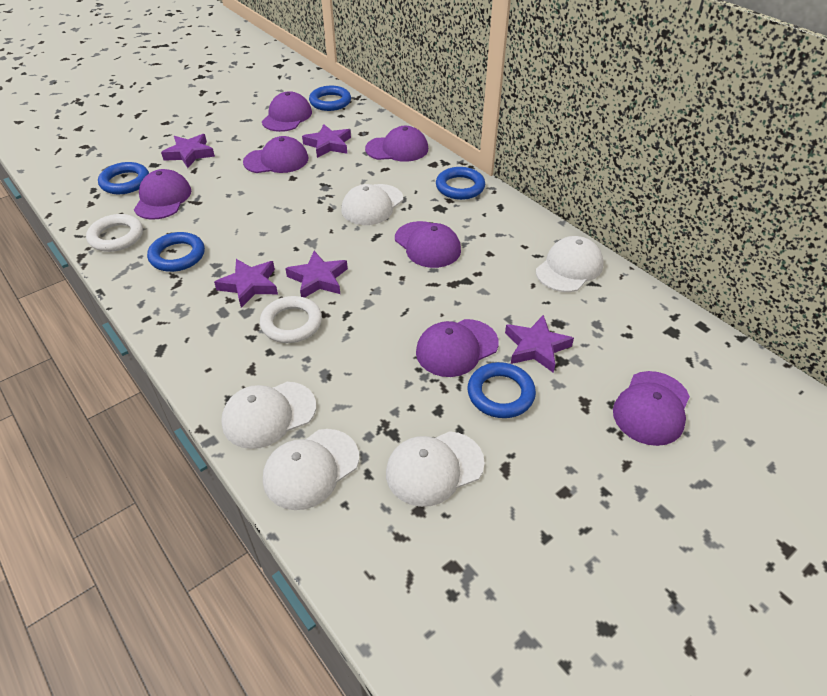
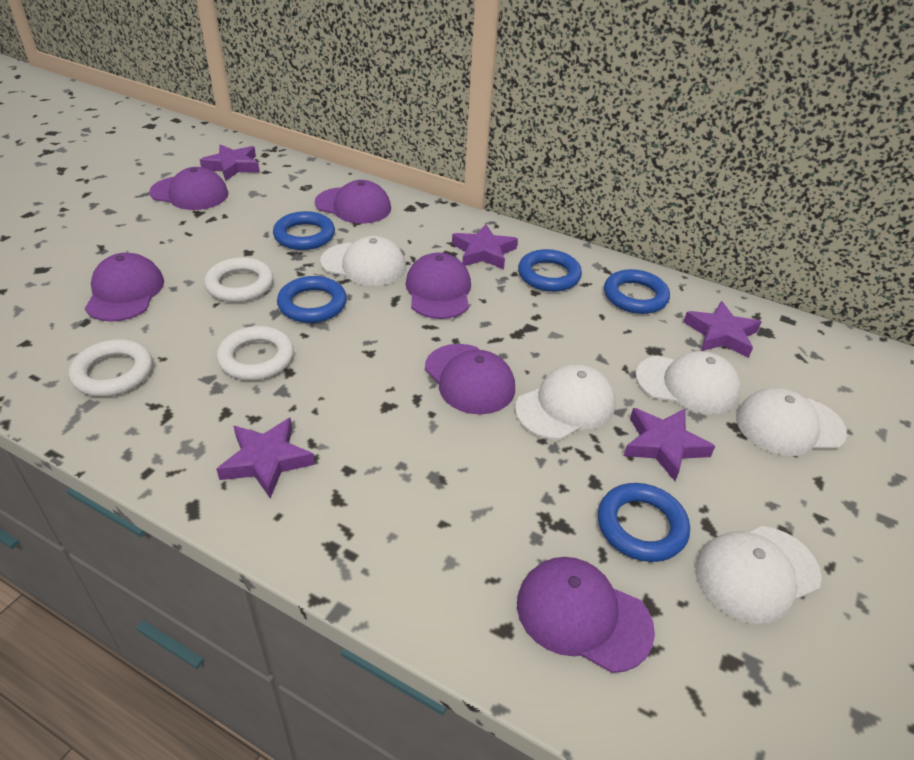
purple cap: [134,169,191,220] [243,136,308,173] [262,91,312,132] [365,126,428,162] [395,221,461,268] [416,319,499,377] [613,371,690,446] = 7 -> [85,253,164,322] [149,167,228,210] [315,180,391,224] [405,252,471,319] [425,344,515,415] [517,557,655,673] = 6
white ring: [86,214,143,252] [260,296,322,343] = 2 -> [69,339,152,397] [204,257,273,302] [217,326,294,380] = 3

